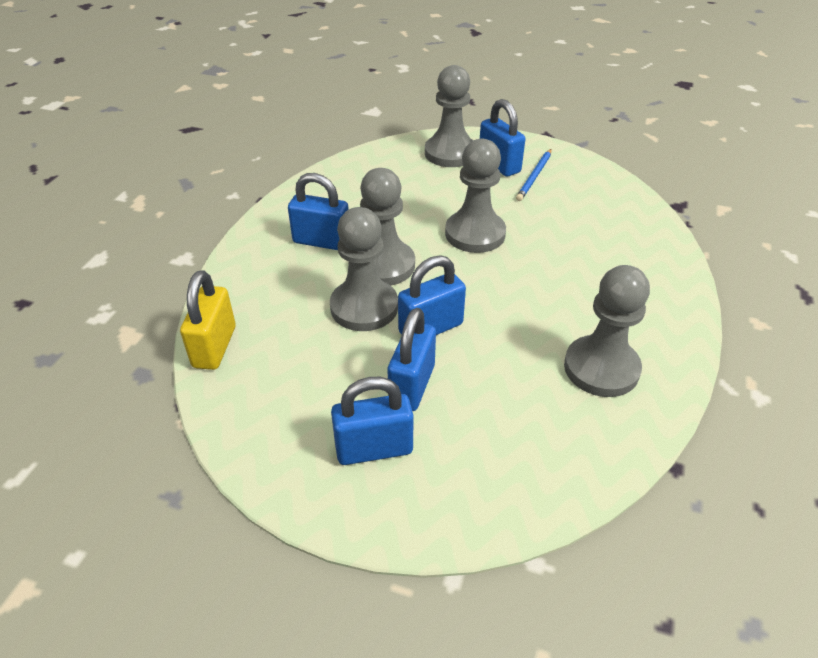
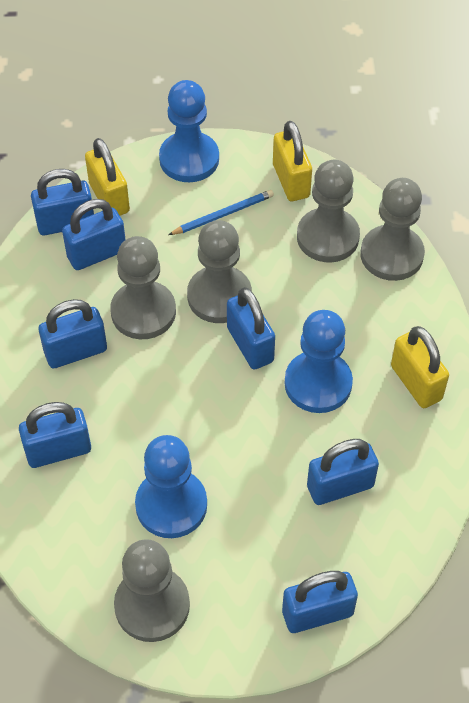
blue padlock: [288,173,349,250] [331,377,413,465] [388,308,436,411] [398,255,466,335] [480,99,525,177] = 5 -> [19,402,91,468] [31,169,94,235] [39,299,107,368] [62,199,125,270] [227,287,275,369] [282,571,358,633] [307,439,379,505] = 7
blue pawn: none = 0 -> [135,435,207,538] [159,80,219,182] [284,310,353,413] = 3
yellow padlock: [180,270,236,370] = 1 -> [85,138,130,215] [273,121,312,201] [391,326,449,408] = 3

